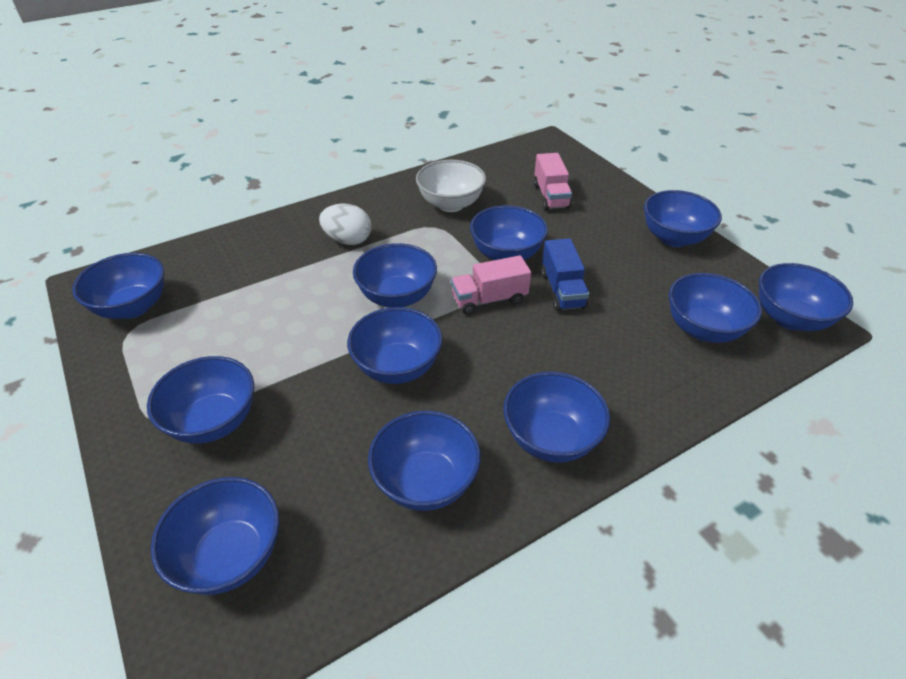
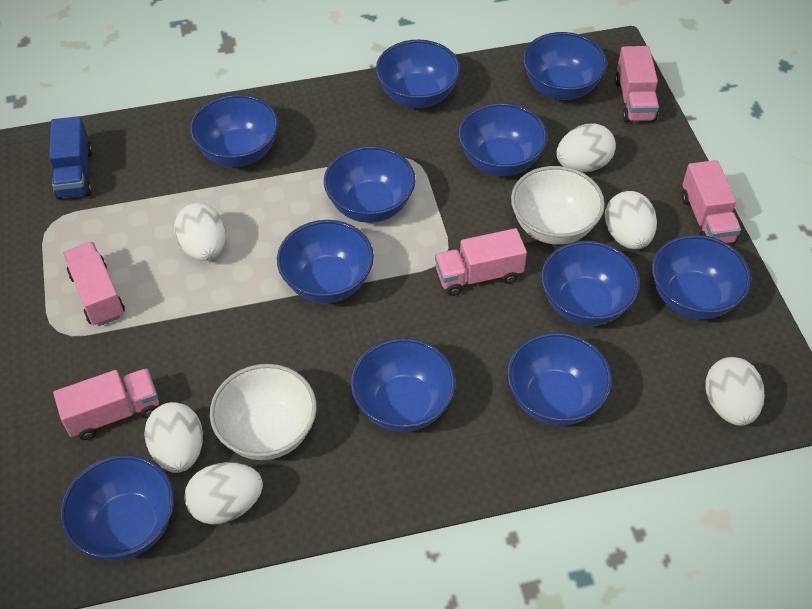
pink truck: [451,255,531,315] [533,153,572,210] = 2 -> [53,368,159,440] [63,242,125,326] [435,228,527,296] [615,46,659,122] [681,160,741,243] = 5
white bowl: [416,160,486,212] = 1 -> [210,364,317,460] [511,166,605,245] = 2
white egg: [319,203,372,245] = 1 -> [144,402,203,473] [174,203,226,261] [184,462,263,525] [556,124,616,172] [605,191,657,249] [705,357,765,426] = 6

